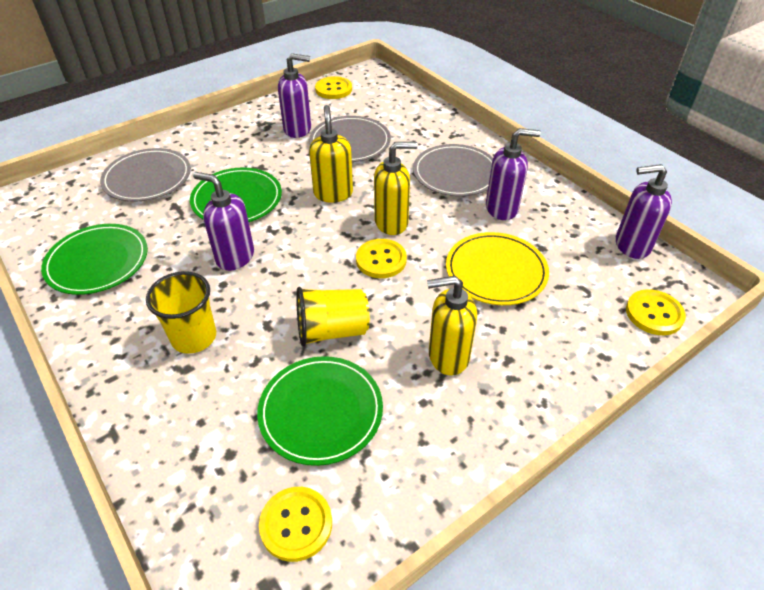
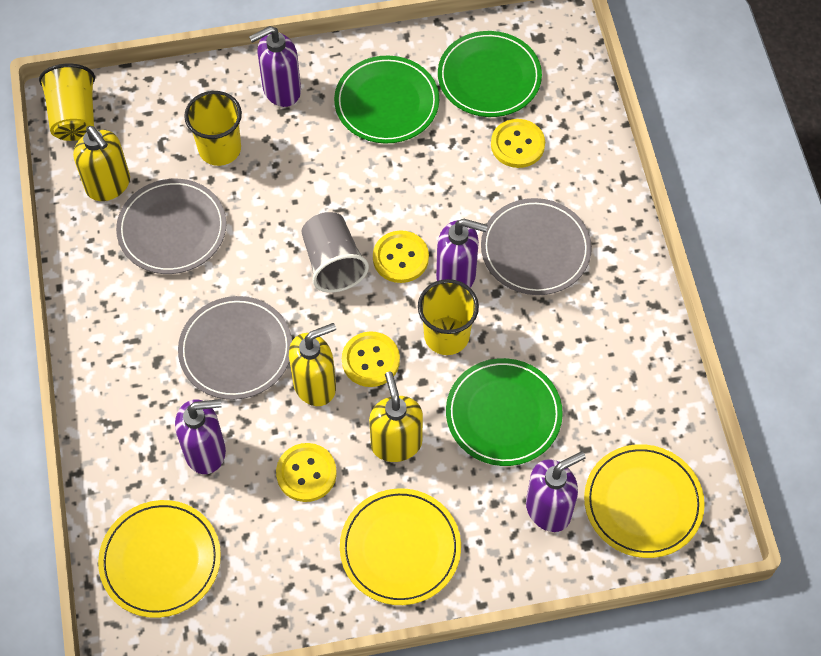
grey cup: none = 0 -> [301,212,369,293] = 1
yellow cup: [146,271,216,354] [296,287,370,347] = 2 -> [39,64,95,141] [184,91,242,166] [418,279,479,355] = 3
yellow plate: [446,232,549,305] = 1 -> [98,500,221,618] [340,488,461,605] [584,444,705,558] = 3

